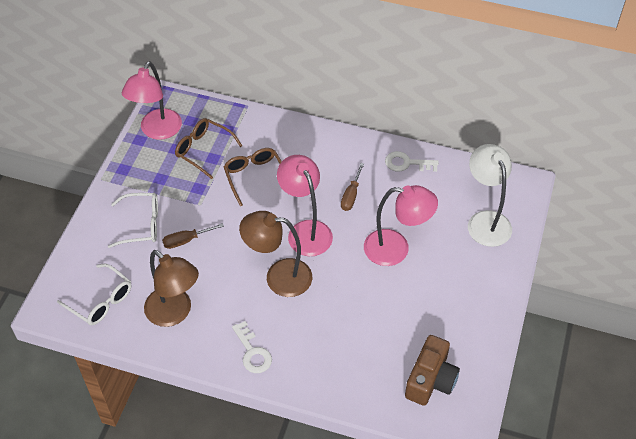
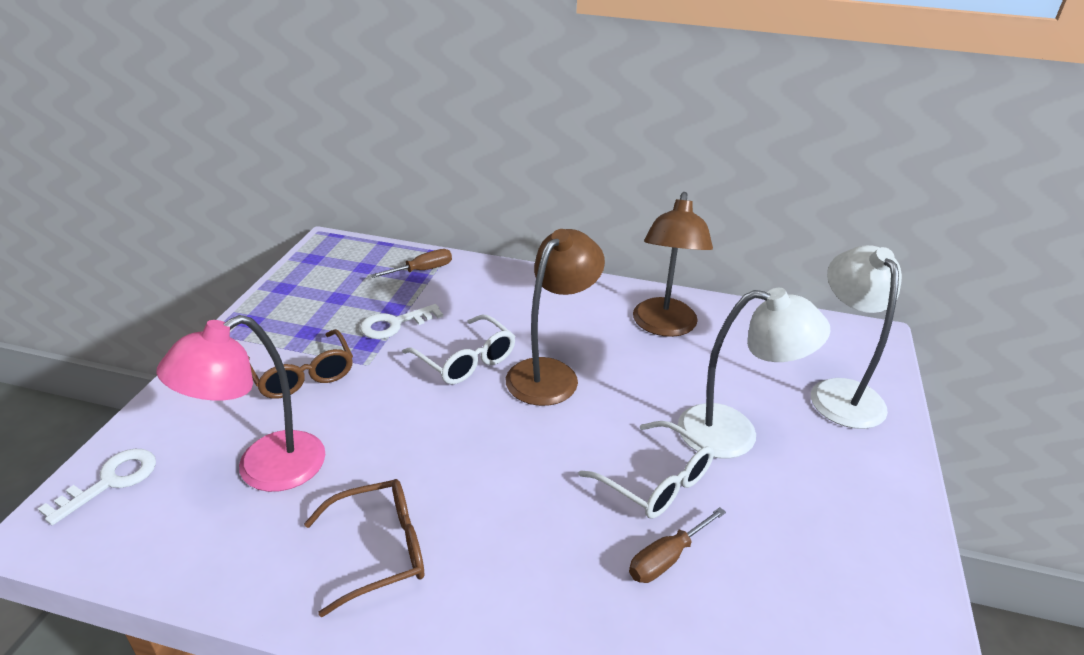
brown camera: [405,335,460,406] = 1 -> none = 0
pink lamp: [122,61,182,140] [277,155,333,256] [364,185,438,266] = 3 -> [157,315,325,492] = 1
white lamp: [468,144,512,247] = 1 -> [678,288,830,459] [811,245,902,429] = 2

